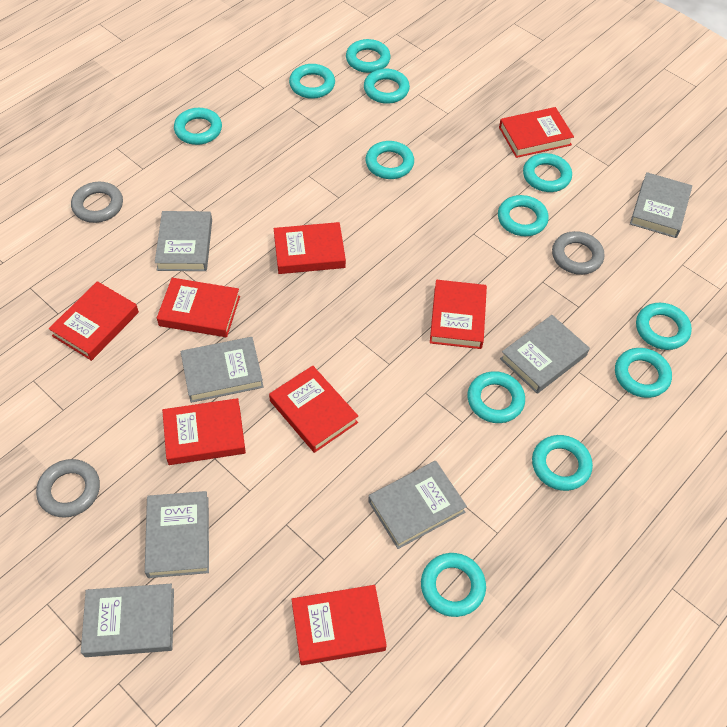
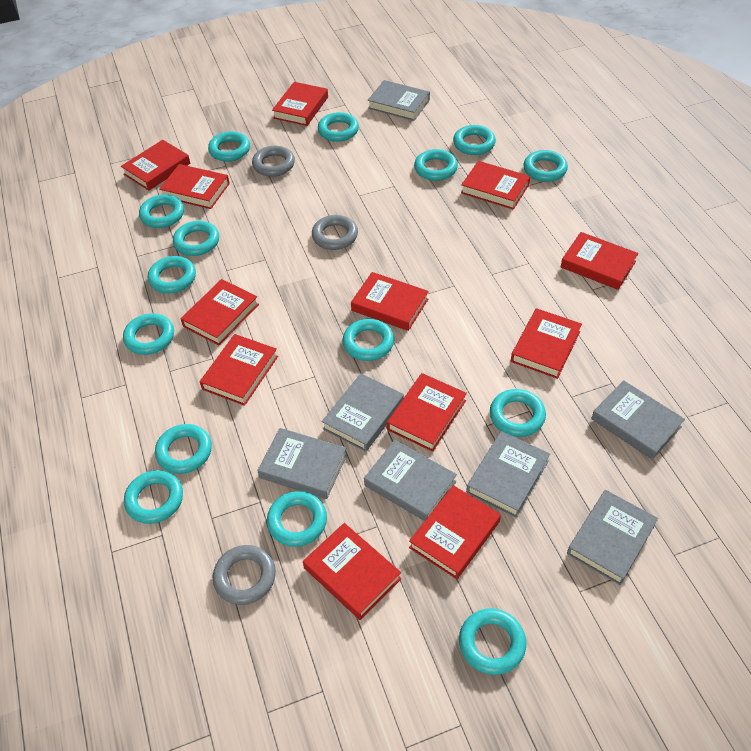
red book: [49,281,139,361] [157,278,240,337] [162,398,246,465] [269,366,358,453] [274,222,346,274] [291,585,387,665] [430,280,487,349] [499,107,574,158] = 8 -> [121,140,190,191] [159,164,230,209] [181,279,259,345] [200,334,278,406] [272,82,328,126] [303,523,401,620] [351,272,429,331] [387,373,467,452] [409,485,501,579] [461,161,530,210] [511,308,582,379] [561,232,638,290] = 12
turquoise ring: [174,108,222,145] [289,64,335,99] [346,39,391,73] [364,69,410,104] [366,141,414,179] [421,553,486,617] [467,371,525,423] [498,195,549,236] [523,153,572,192] [532,435,593,491] [615,348,672,398] [636,303,692,350] = 12 -> [123,313,174,355] [124,470,183,524] [139,194,184,228] [148,256,196,293] [155,424,212,474] [173,221,219,256] [208,131,250,162] [267,491,327,547] [318,112,359,142] [343,319,394,361] [414,149,458,181] [453,125,496,155] [459,608,526,675] [490,389,546,437] [524,150,568,182] = 15

